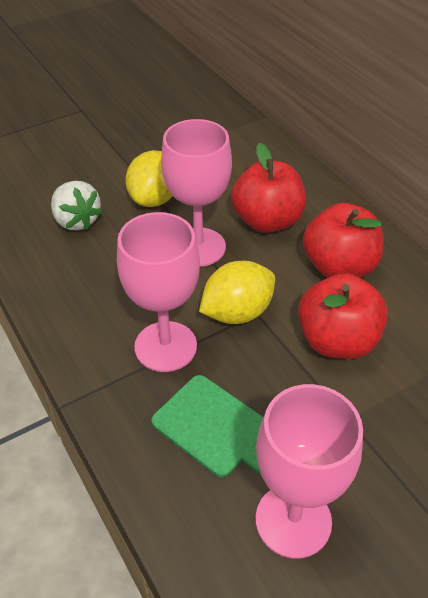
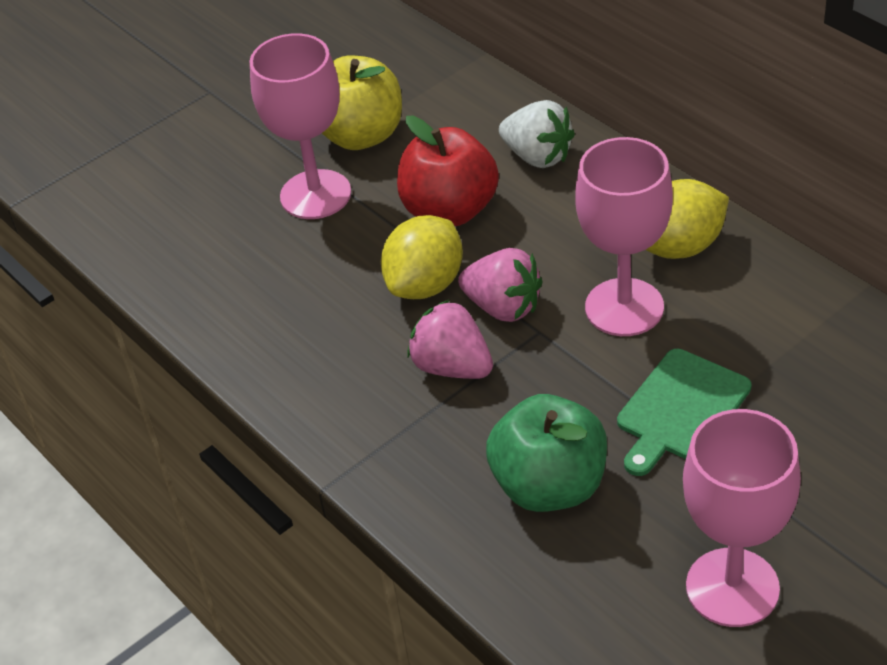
green apple: none = 0 -> [486,394,607,512] = 1
pink strawberry: none = 0 -> [407,300,493,379] [458,248,543,322] = 2
red apple: [231,143,306,233] [298,273,388,359] [303,203,384,278] = 3 -> [397,115,499,226] = 1
yellow apple: none = 0 -> [322,56,402,150] = 1

